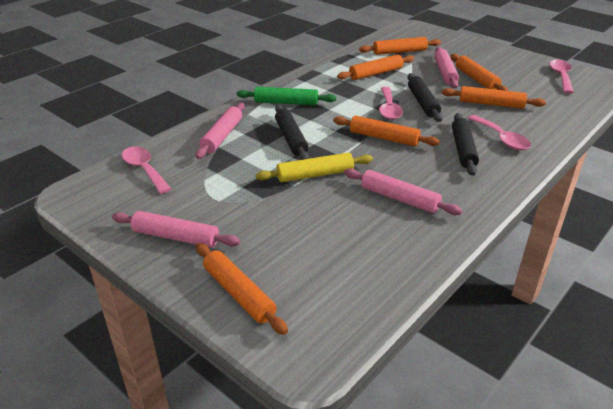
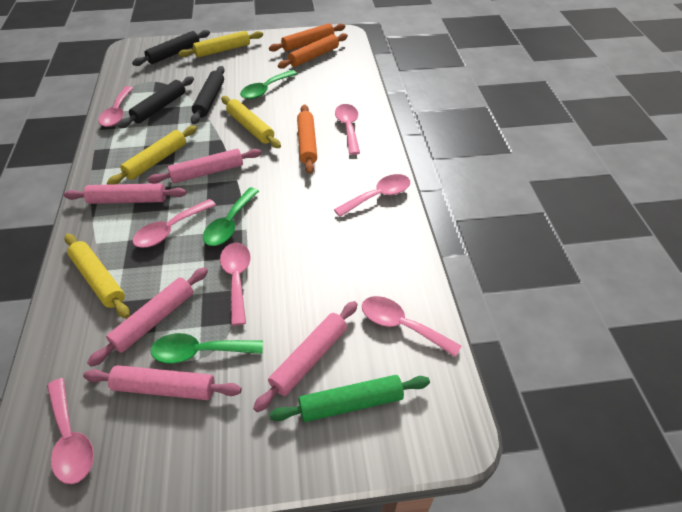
green spoon: none = 0 -> [151,333,263,364] [203,187,259,246] [240,70,297,99] = 3
orange rolling pin: [196,243,288,335] [333,116,440,146] [337,55,414,80] [359,37,441,55] [442,86,546,109] [451,54,508,91] = 6 -> [269,23,345,52] [278,33,348,69] [297,104,317,174] = 3
pink rolling pin: [112,211,240,248] [196,103,245,159] [344,168,462,215] [434,47,459,88] = 4 -> [64,183,187,204] [83,365,242,400] [87,267,208,367] [147,149,261,183] [253,301,358,412] = 5
pink spoon: [122,146,171,194] [379,87,403,120] [468,115,531,150] [549,60,574,93] = 4 -> [47,378,94,484] [98,86,133,127] [133,199,216,248] [220,243,251,326] [334,174,410,217] [335,104,360,155] [362,296,461,357] = 7
yellow rolling pin: [256,153,373,182] = 1 -> [64,233,130,319] [107,125,197,185] [178,31,263,58] [221,96,281,148] = 4

